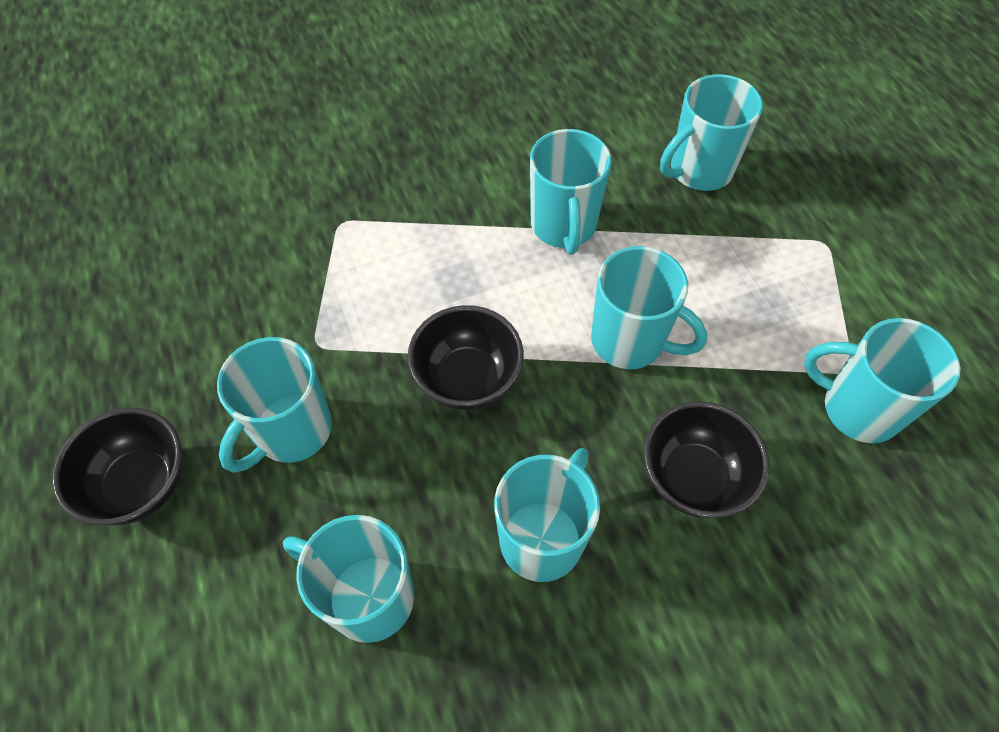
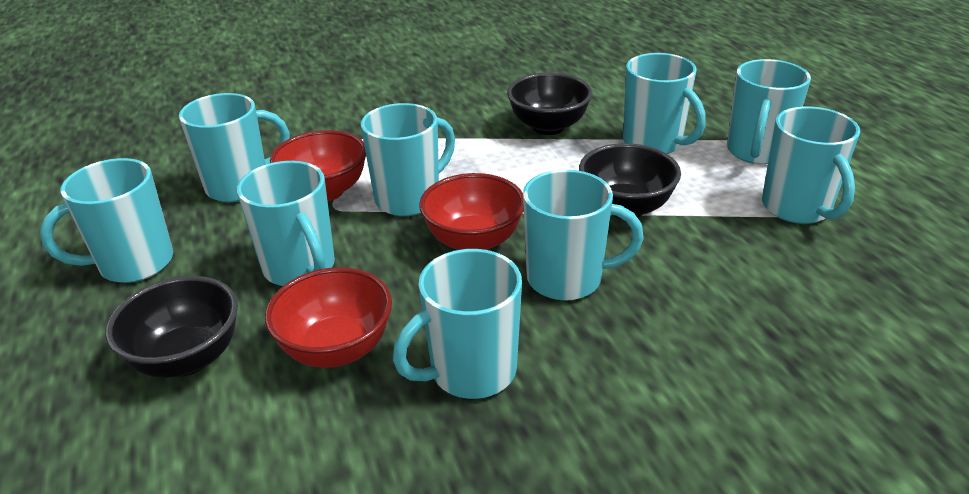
red bowl: none = 0 -> [265,267,392,368] [270,130,366,201] [419,173,523,250] = 3
turquoise mug: [217,337,332,473] [283,515,414,643] [494,448,600,582] [530,129,612,255] [591,246,707,369] [660,74,763,191] [804,318,960,443] = 7 -> [40,158,173,283] [179,93,290,202] [237,161,335,286] [361,103,455,216] [393,249,522,399] [523,170,644,301] [623,53,706,154] [727,59,811,164] [762,107,860,224] = 9

